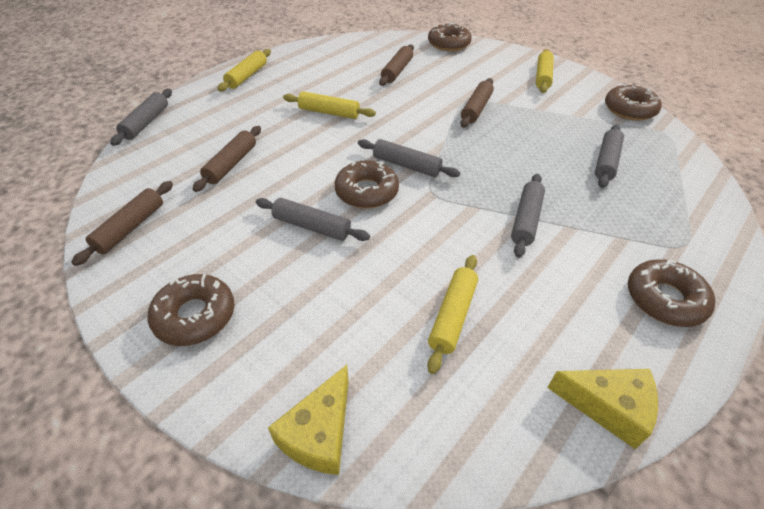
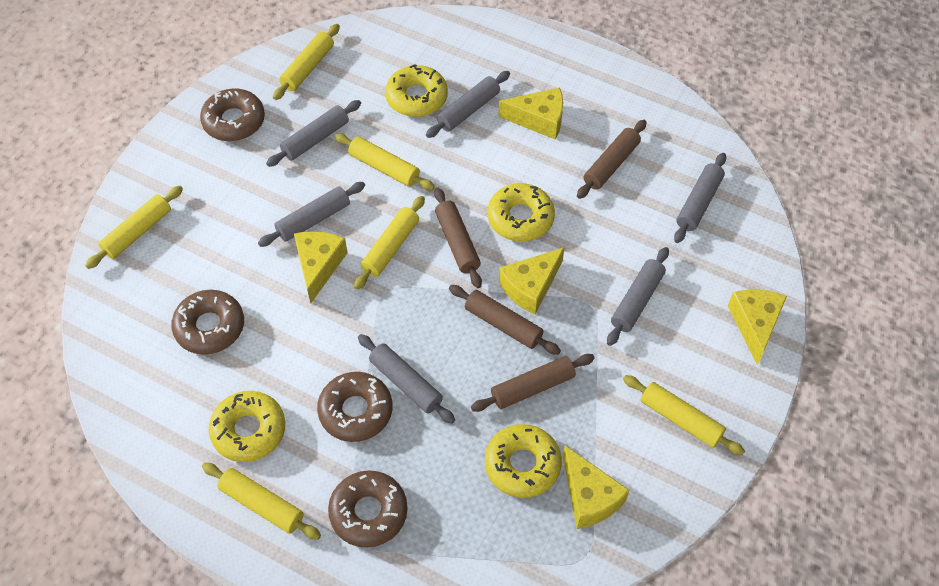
brown donut: [147,274,234,346] [335,160,399,209] [428,23,472,51] [605,84,662,121] [628,259,715,327] = 5 -> [171,290,244,355] [200,88,265,141] [317,372,392,442] [328,470,408,548] = 4
grey rolling pin: [110,89,172,146] [256,198,370,241] [358,139,460,177] [511,174,545,258] [595,125,624,188] = 5 -> [258,182,365,247] [266,100,361,167] [358,334,455,424] [426,71,510,138] [607,247,669,346] [674,153,726,243] = 6
yellow cheese: [268,365,349,475] [547,369,658,449] = 2 -> [294,231,348,304] [499,87,563,140] [499,247,564,315] [563,446,629,529] [728,290,787,365] = 5
yellow donut: none = 0 -> [209,391,285,462] [385,64,448,117] [485,424,562,498] [487,183,555,242] = 4
yellow rolling pin: [218,49,271,91] [283,91,376,119] [427,255,478,374] [536,49,554,93] = 4 -> [85,186,183,269] [202,462,321,540] [273,24,340,100] [334,133,435,190] [354,196,425,290] [623,375,745,455] = 6

